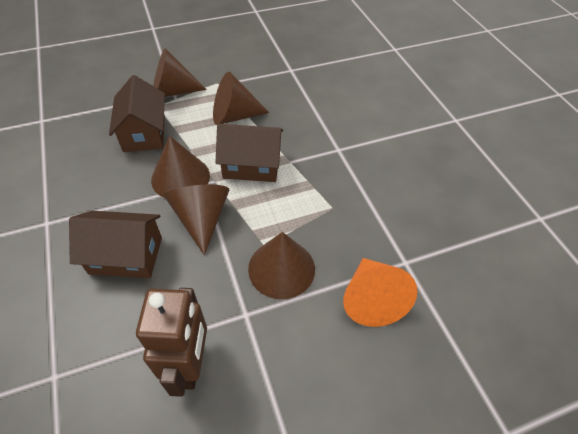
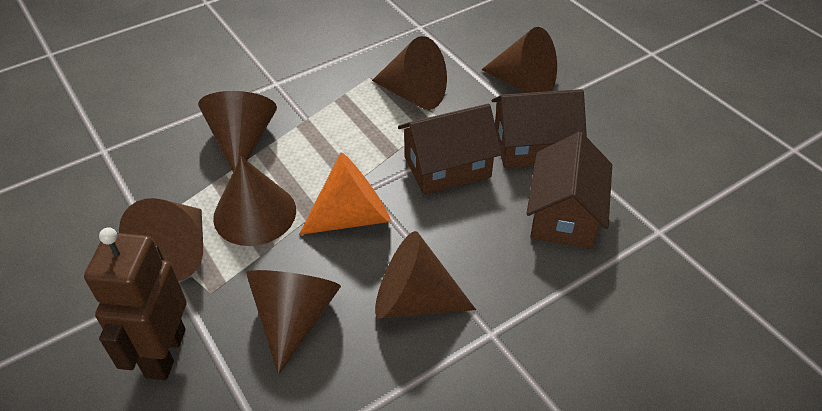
brown cone: [151,136,210,198] [153,48,207,97] [164,185,229,255] [213,72,269,125] [248,232,315,299] = 5 -> [119,198,203,281] [198,91,277,171] [213,156,296,246] [246,270,341,375] [372,36,447,110] [375,231,476,319] [481,27,557,93] = 7

